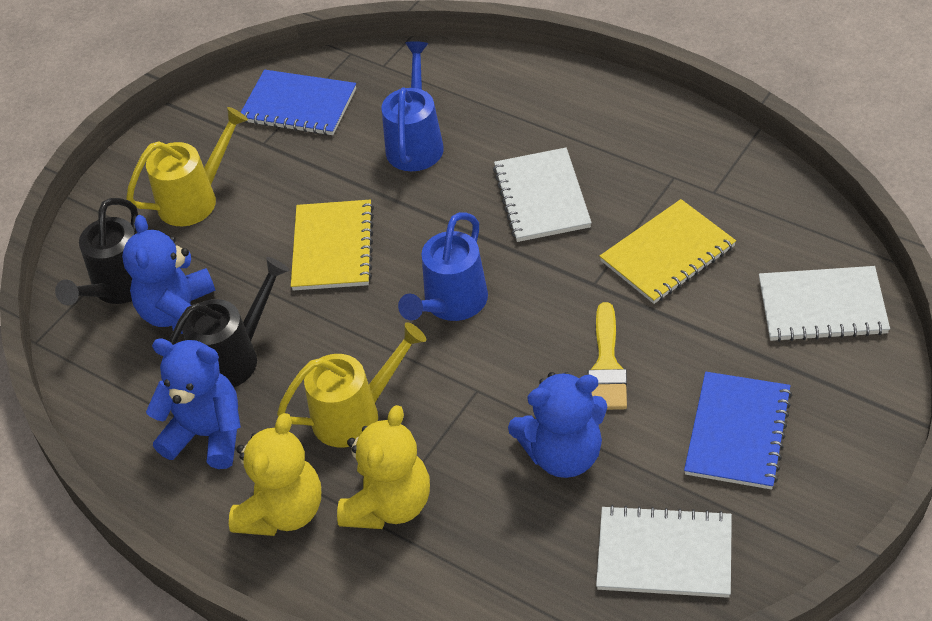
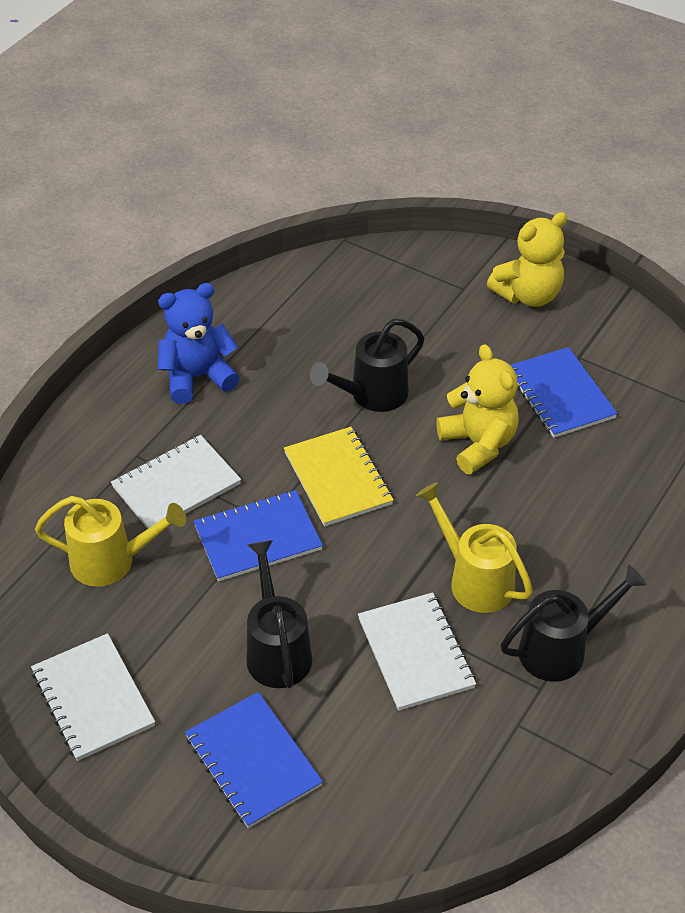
black watering can: [55,198,138,305] [169,257,289,387] = 2 -> [247,540,312,688] [310,319,424,412] [501,565,647,682] = 3
blue notebook: [240,70,356,135] [684,372,792,490] = 2 -> [185,692,323,828] [194,490,323,581] [510,347,618,438] = 3
blue teddy bear: [122,215,216,334] [146,339,241,469] [508,372,607,478] = 3 -> [158,283,240,404] = 1
blue watering can: [381,41,444,171] [398,212,488,321] = 2 -> none = 0
yellow brush: [587,302,627,410] = 1 -> none = 0
yellow notebook: [291,200,374,290] [600,199,736,304] = 2 -> [284,427,394,527] = 1

